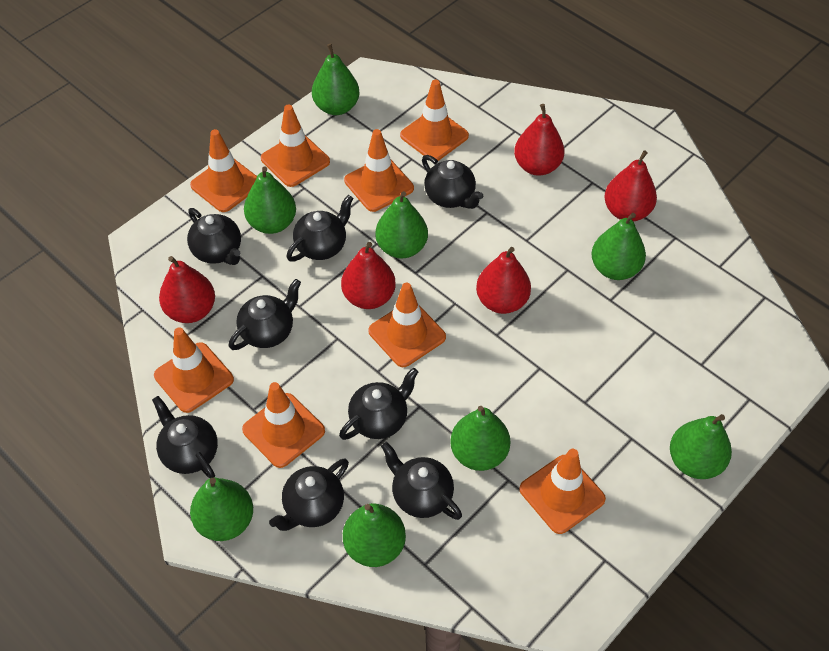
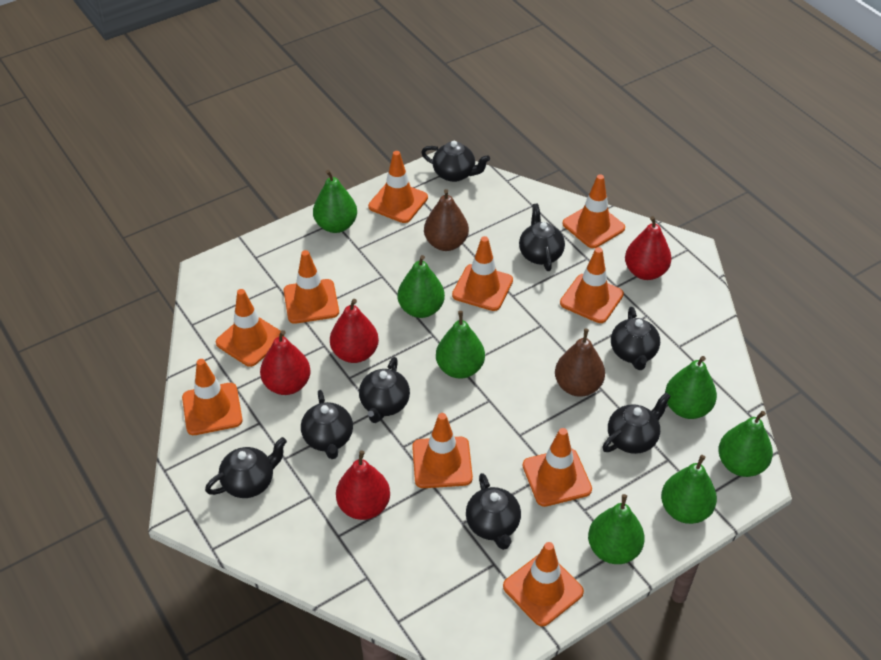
brown pear: none = 0 -> [424,189,469,251] [555,328,605,397] = 2
green pear: [190,477,253,541] [244,166,296,234] [312,43,360,115] [343,503,406,567] [375,191,428,259] [450,406,511,471] [591,213,646,280] [670,414,732,479] = 8 -> [313,170,357,233] [397,255,445,318] [436,311,485,379] [588,494,645,564] [661,455,717,524] [665,356,717,419] [718,411,773,477] = 7
orange traffic cone: [154,327,234,413] [190,129,257,212] [242,382,325,468] [261,105,330,187] [344,129,414,212] [368,283,446,367] [400,80,469,161] [519,449,606,534] = 8 -> [182,359,243,435] [216,289,284,367] [284,250,339,324] [368,151,428,223] [412,413,473,488] [452,236,513,311] [503,542,584,626] [523,428,592,507] [560,247,624,323] [562,174,625,248] = 10
red pear: [159,256,215,323] [341,242,396,309] [476,247,531,314] [514,104,565,176] [604,150,657,221] = 5 -> [260,330,311,395] [330,299,379,363] [336,450,390,520] [625,216,672,280] = 4

